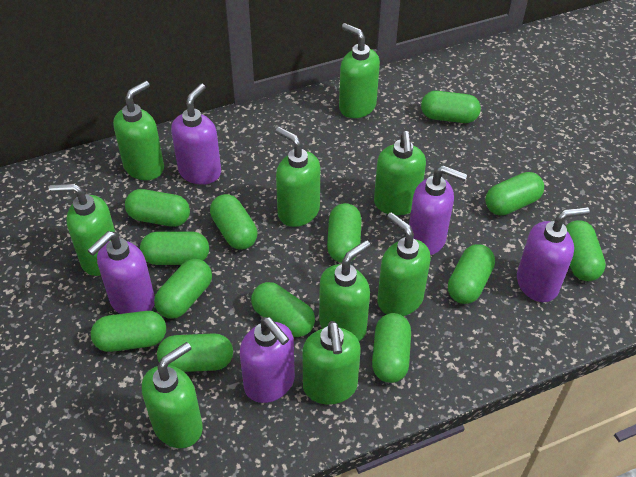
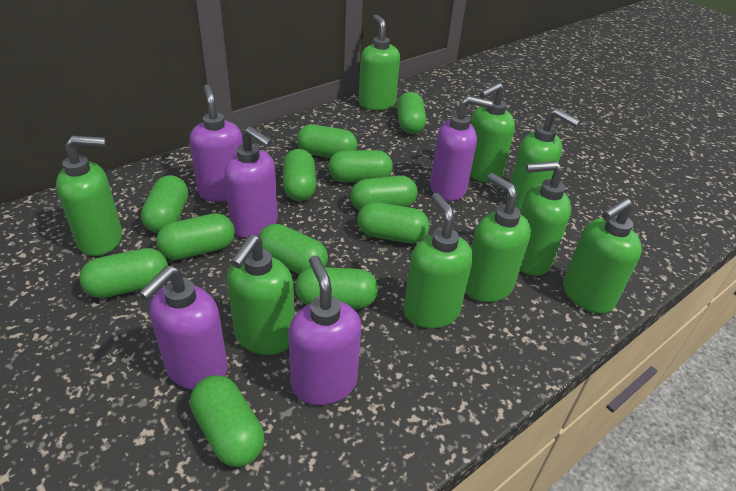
green capsule: [91,311,166,352] [125,189,190,227] [140,232,209,265] [154,259,212,319] [157,333,233,372] [210,194,257,250] [251,282,315,337] [327,203,361,263] [372,313,411,383] [421,91,481,123] [448,244,495,304] [485,172,544,215] [566,220,606,281] = 13 -> [79,248,168,298] [141,175,188,233] [156,213,235,260] [190,375,264,467] [258,224,328,274] [283,149,316,201] [295,267,378,309] [297,124,357,158] [328,150,393,183] [350,175,418,211] [357,202,429,243] [397,92,426,134] = 12

